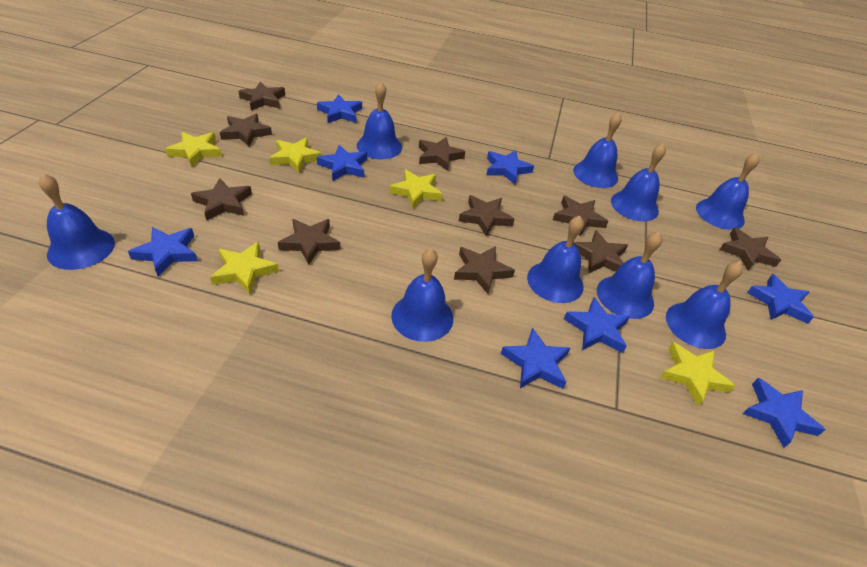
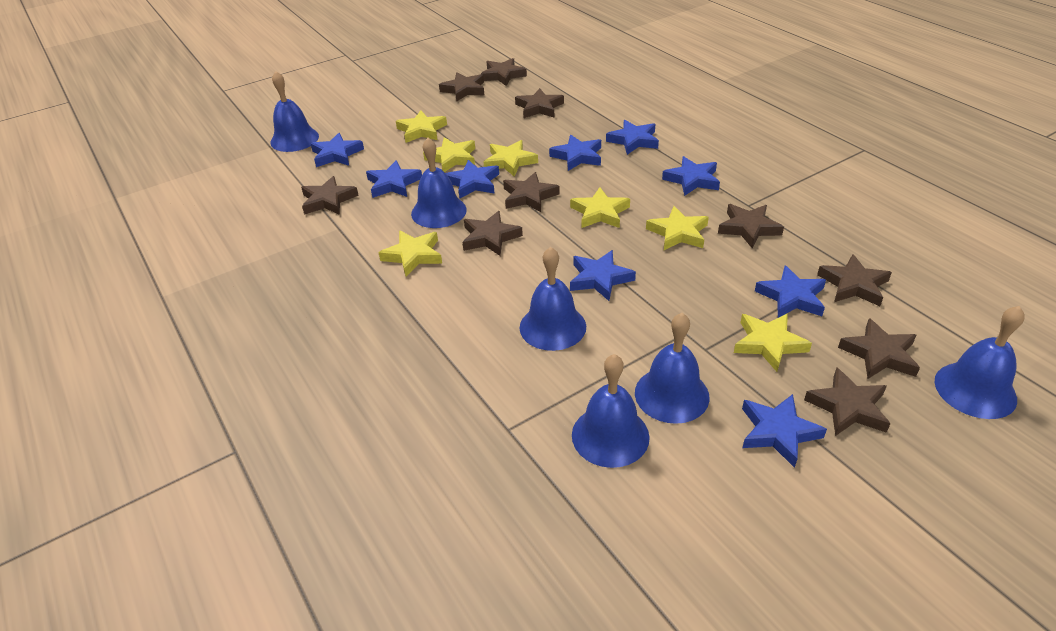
blue bell: [39,173,115,270] [357,82,402,159] [391,248,453,342] [527,216,584,303] [573,112,621,188] [597,232,663,319] [611,143,666,221] [666,261,743,349] [696,153,759,230] = 9 -> [270,71,319,152] [411,138,467,228] [520,247,586,351] [572,354,650,468] [635,313,710,424] [934,306,1025,419] = 6
blue star: [128,227,198,276] [317,94,362,123] [317,145,367,181] [486,150,534,184] [501,328,570,389] [564,297,630,353] [743,378,825,448] [747,274,814,324] = 8 -> [310,133,364,167] [366,160,422,198] [446,160,499,199] [549,135,601,171] [570,250,636,301] [606,120,659,155] [662,156,720,196] [742,394,827,468] [755,265,826,318] = 9
yellow star: [165,132,222,167] [210,242,279,294] [269,137,322,173] [389,170,443,208] [660,342,735,406] = 5 -> [378,231,442,276] [396,110,447,143] [423,137,475,172] [484,140,538,177] [570,187,630,228] [646,206,709,250] [734,313,812,372] = 7

